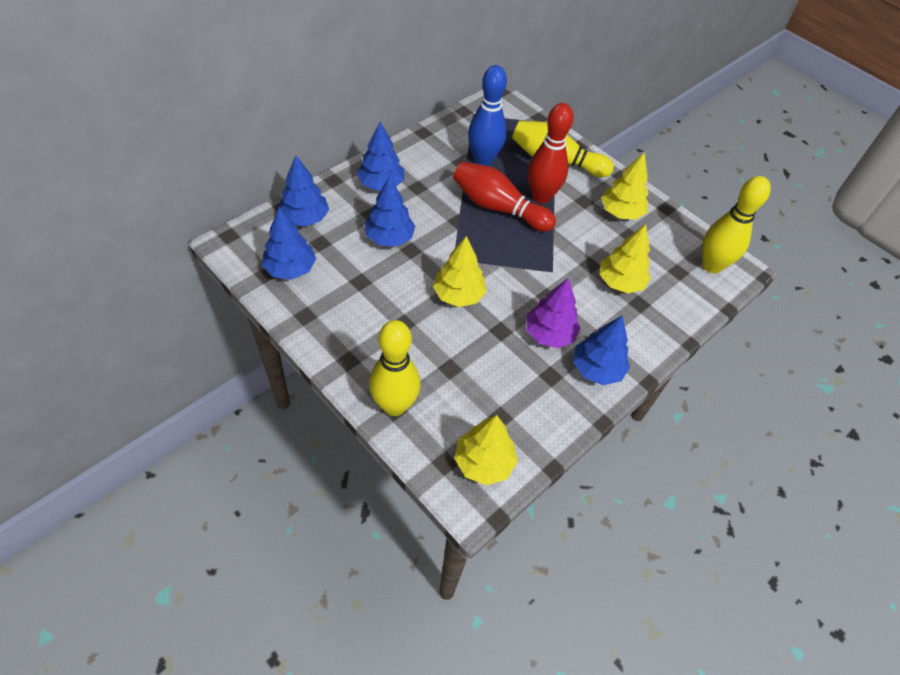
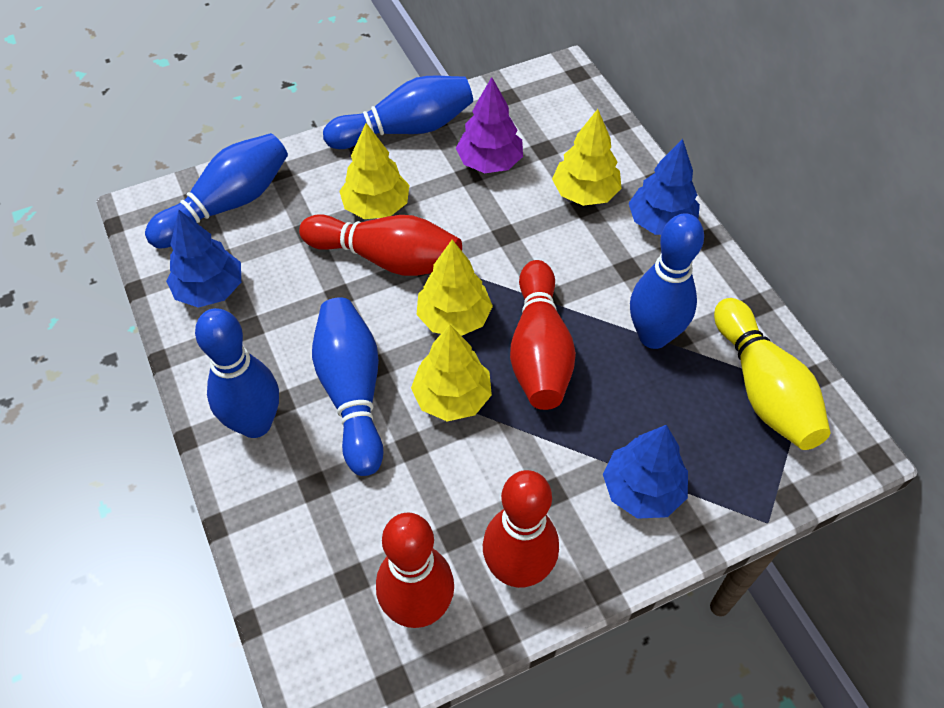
blue bowling pin: [468,65,507,166] = 1 -> [145,133,288,249] [195,308,279,438] [312,297,383,476] [323,76,473,149] [630,213,704,349] = 5
blue tree: [262,208,316,280] [279,155,329,227] [357,121,404,191] [365,176,415,246] [573,315,630,385] = 5 -> [166,210,241,308] [603,425,688,519] [629,139,700,235] = 3
red bowling pin: [453,162,556,232] [528,103,574,203] = 2 -> [299,214,462,276] [376,513,454,628] [483,470,559,588] [510,260,576,410] = 4
yellow bowling pin: [369,320,421,416] [512,121,614,177] [702,176,771,273] = 3 -> [714,298,831,450] = 1

